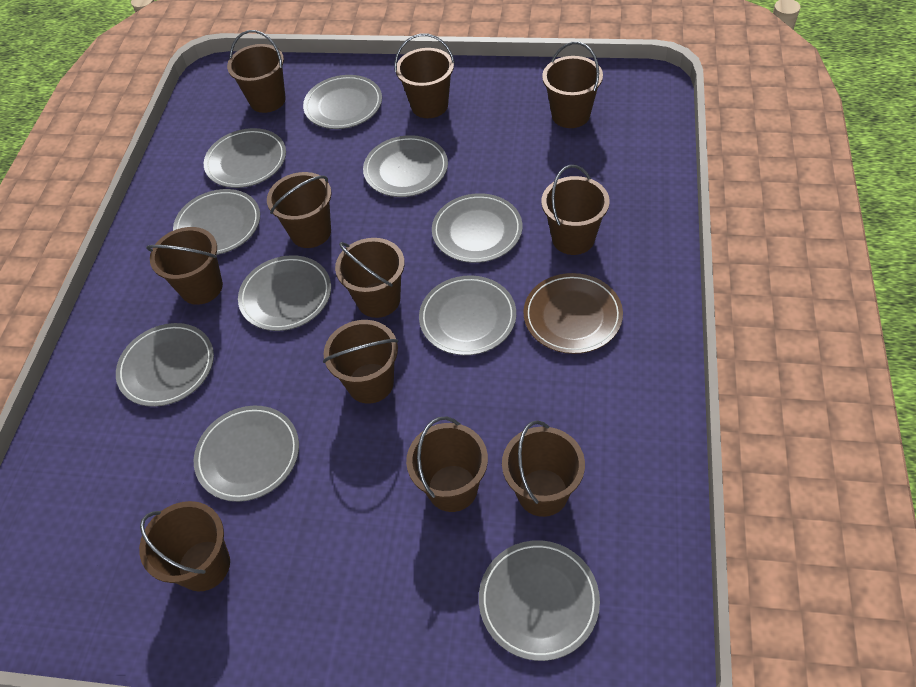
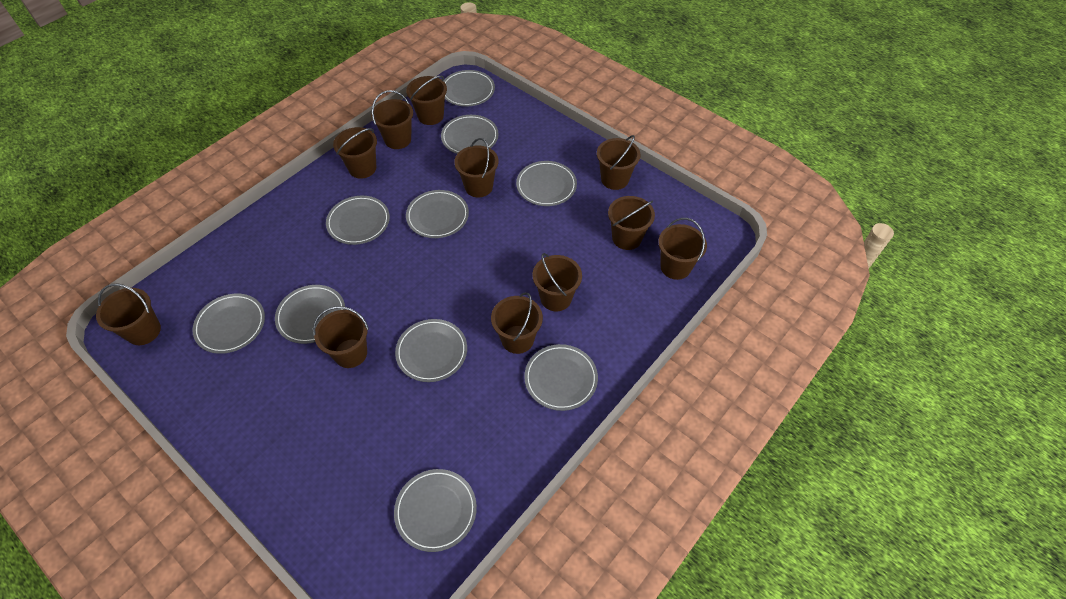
brown plate: [523,273,623,354] = 1 -> none = 0

